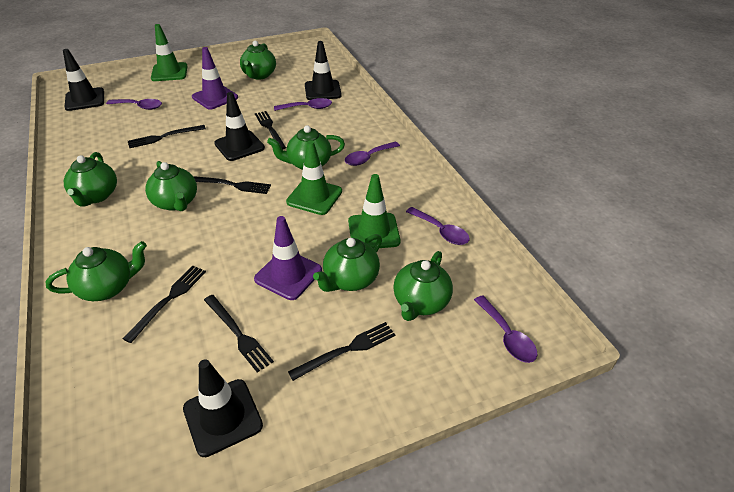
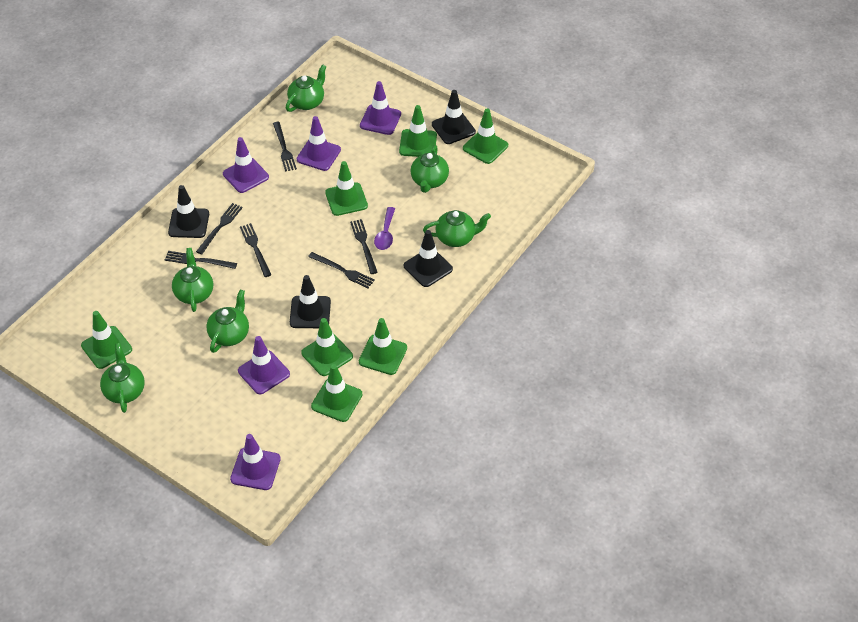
green teapot: [45,241,147,301] [64,152,117,207] [145,161,197,211] [240,41,276,80] [267,125,345,170] [313,234,382,292] [393,251,453,321] = 7 -> [100,343,145,413] [172,248,213,312] [206,289,249,353] [286,64,327,112] [410,145,449,193] [423,210,491,247] = 6
green traffic cone: [151,24,188,81] [286,140,342,215] [348,174,401,248] = 3 -> [81,311,132,369] [301,318,353,376] [311,364,362,422] [325,161,368,216] [359,318,407,375] [399,105,437,157] [463,108,508,164] = 7
purple spoon: [106,99,162,110] [274,98,332,111] [345,142,400,166] [406,207,470,245] [474,296,537,363] = 5 -> [374,207,395,250] = 1
purple traffic cone: [192,47,238,110] [254,216,322,300] = 2 -> [223,137,269,193] [230,434,281,490] [238,336,290,395] [296,116,341,171] [360,81,401,135] = 5

